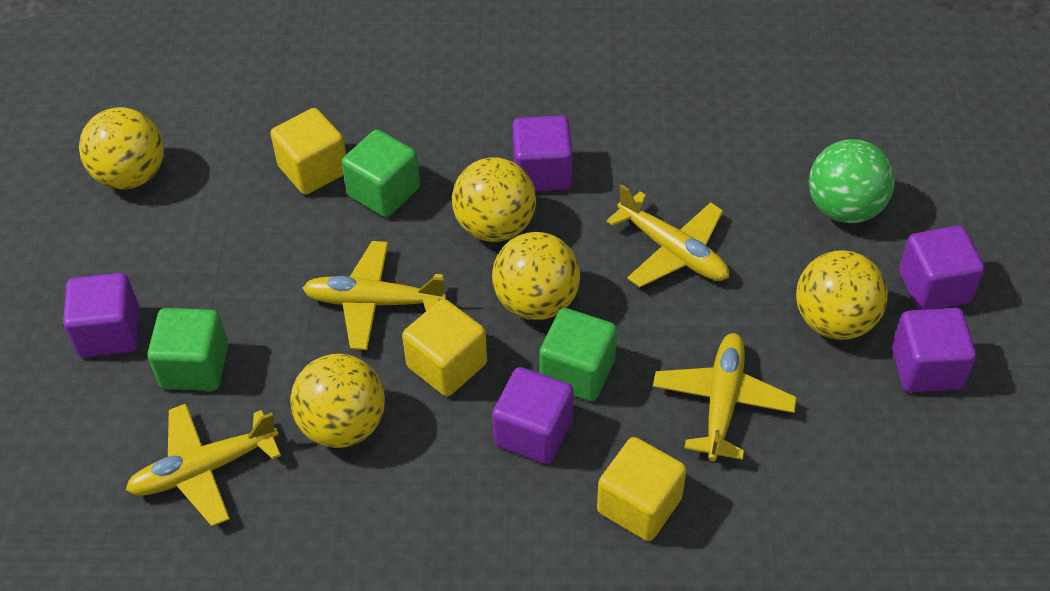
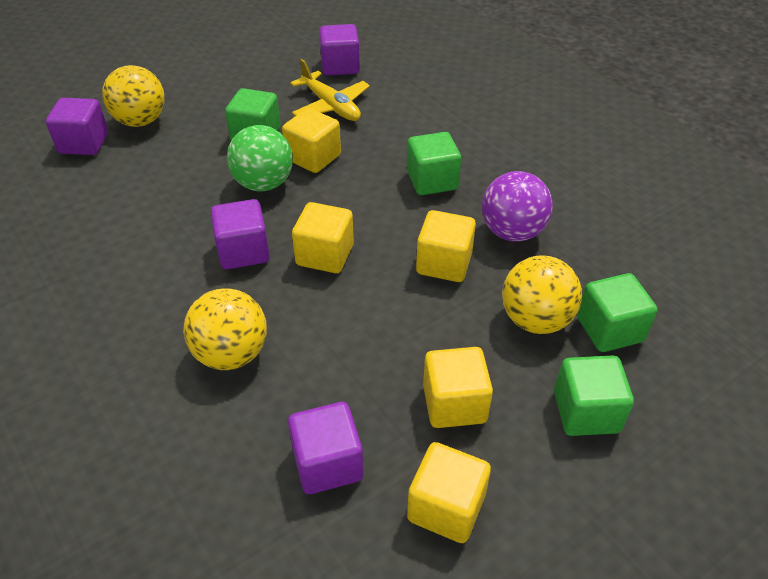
green cube: [147,308,228,391] [342,130,420,217] [539,308,617,401] = 3 -> [225,88,281,140] [407,132,461,195] [554,356,634,436] [577,273,657,352] = 4
purple ball: none = 0 -> [482,171,553,242] = 1
purple cube: [63,273,139,357] [492,367,574,464] [513,115,573,191] [892,308,976,393] [899,225,985,310] = 5 -> [46,98,108,155] [211,199,270,269] [288,402,363,494] [319,24,360,76] = 4
yellow ball: [79,107,164,189] [290,354,385,448] [452,157,536,242] [492,232,580,320] [796,250,888,340] = 5 -> [102,65,165,127] [183,288,267,370] [502,256,582,334] = 3
yellow cube: [271,108,346,195] [402,299,487,396] [597,437,687,541] = 3 -> [282,108,341,173] [292,202,354,273] [407,442,491,543] [416,210,476,282] [423,347,493,428] = 5
yellow plane: [126,404,281,526] [302,241,446,350] [606,184,729,287] [653,333,797,461] = 4 -> [290,59,370,121] = 1

